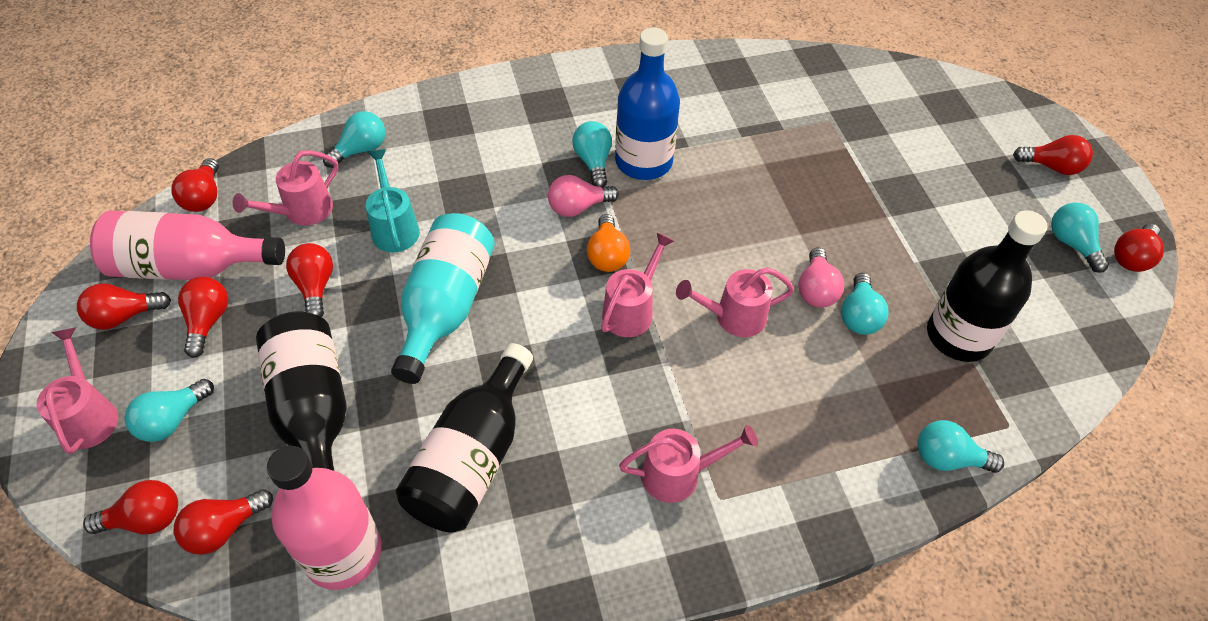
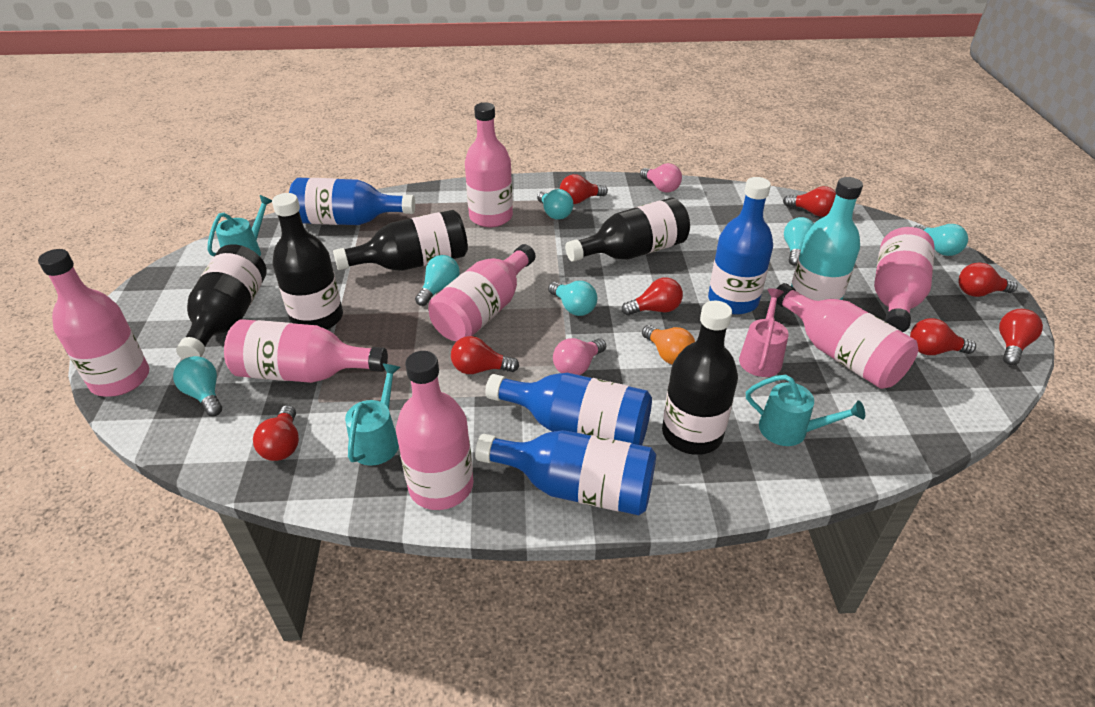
black bottle: [256,311,347,471] [396,343,533,533] [927,210,1047,362] = 3 -> [176,244,267,359] [272,193,343,330] [333,210,468,271] [565,198,690,262] [662,301,738,455] = 5
blue bottle: [615,28,680,180] = 1 -> [289,178,415,225] [475,430,656,515] [485,373,652,445] [708,177,773,314] = 4
pink bottle: [90,210,285,280] [267,446,382,590] = 2 -> [38,249,149,397] [224,319,388,383] [396,351,474,510] [428,244,536,342] [465,103,513,227] [776,283,918,389] [874,227,935,332] = 7
pink watering can: [36,328,119,454] [233,150,338,225] [601,233,674,337] [619,425,758,503] [676,267,794,337] = 5 -> [739,288,789,377] = 1
turquoise watering can: [366,149,420,252] = 1 -> [207,195,272,256] [345,363,400,466] [746,375,865,446] = 3

